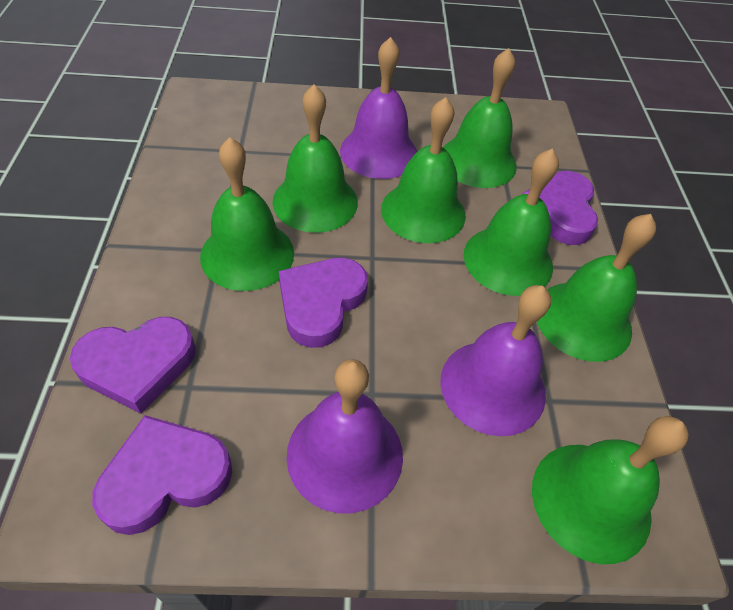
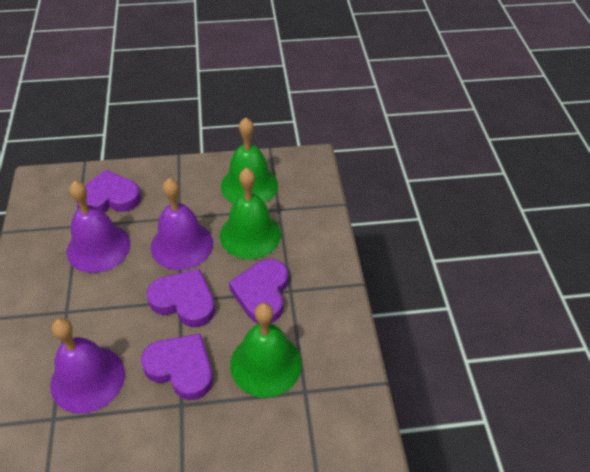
green bell: [200,137,294,291] [272,84,358,233] [381,97,465,243] [443,48,517,188] [463,149,559,296] [532,416,689,564] [537,214,656,362] = 7 -> [220,168,281,259] [221,117,278,203] [230,303,301,398] = 3

